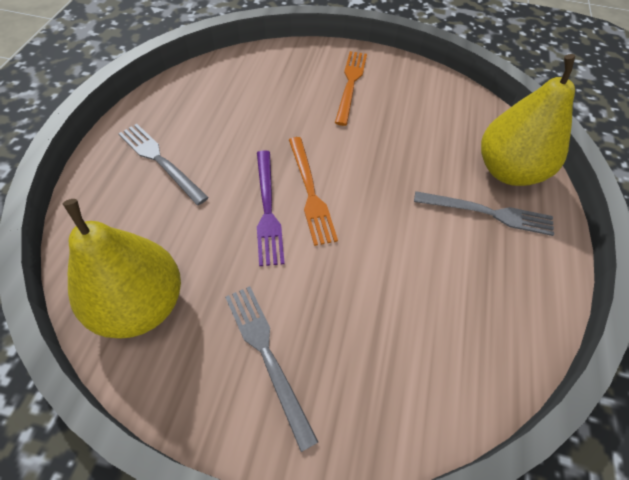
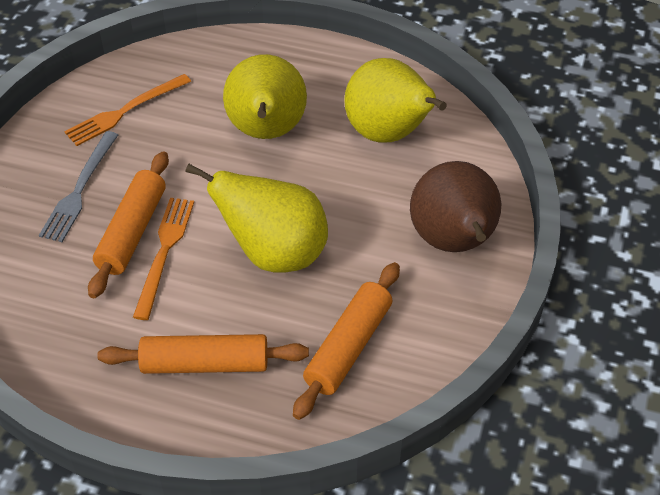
brown pear: none = 0 -> [410,161,501,252] = 1
grey fork: [118,124,209,205] [225,286,318,452] [414,191,554,236] = 3 -> [39,131,118,242] = 1
orange rolling pin: none = 0 -> [88,151,169,298] [97,334,309,374] [293,262,400,420] = 3
purple fork: [257,150,285,266] = 1 -> none = 0
yellow pear: [63,199,181,338] [481,54,575,186] = 2 -> [185,163,328,273] [223,54,307,139] [344,58,447,142] = 3

